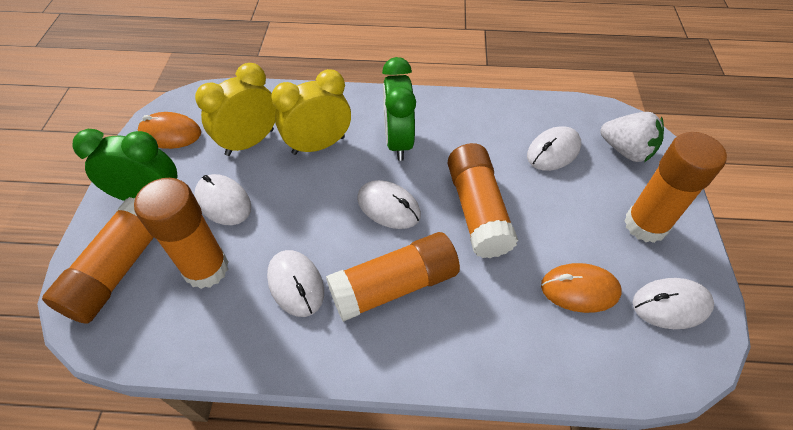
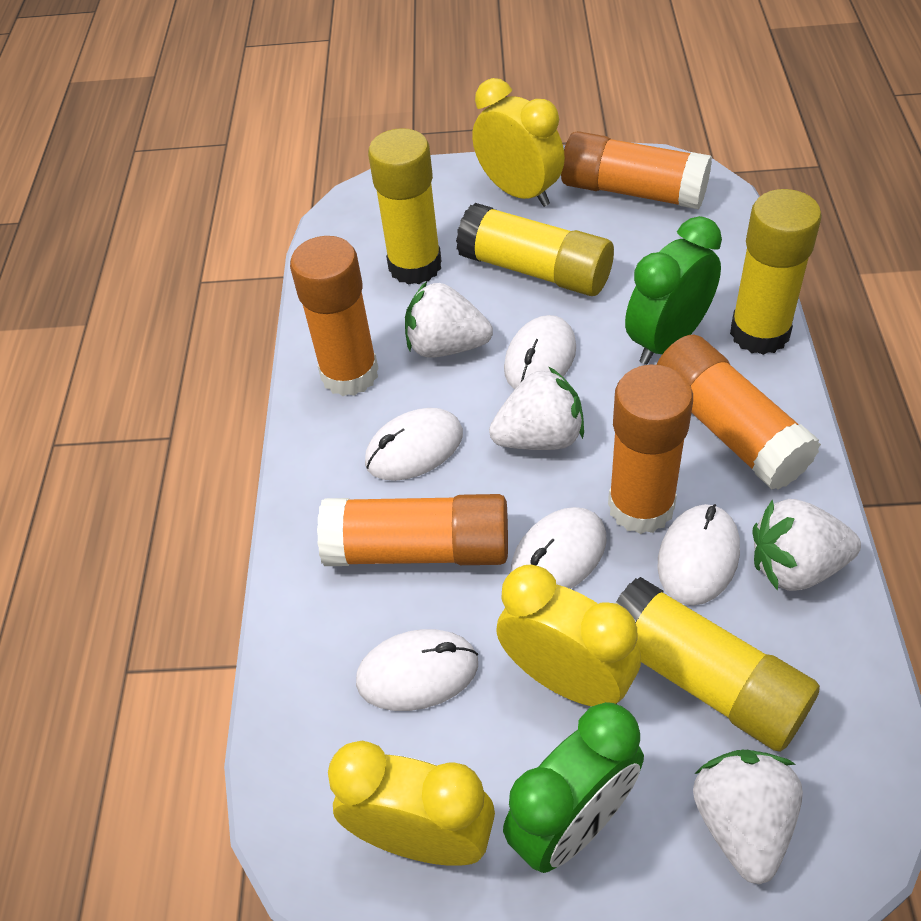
orange mouse: [138,112,201,149] [541,263,622,313] = 2 -> none = 0
white strawberry: [600,112,664,162] = 1 -> [405,281,493,358] [489,366,584,450] [693,749,803,884] [753,499,861,591] = 4
yellow clock: [195,63,276,156] [271,69,351,155] = 2 -> [328,741,495,866] [472,78,565,207] [496,565,641,706] = 3
yellow glue stick: none = 0 -> [368,128,442,285] [456,203,614,296] [615,577,820,752] [730,189,822,355] = 4

